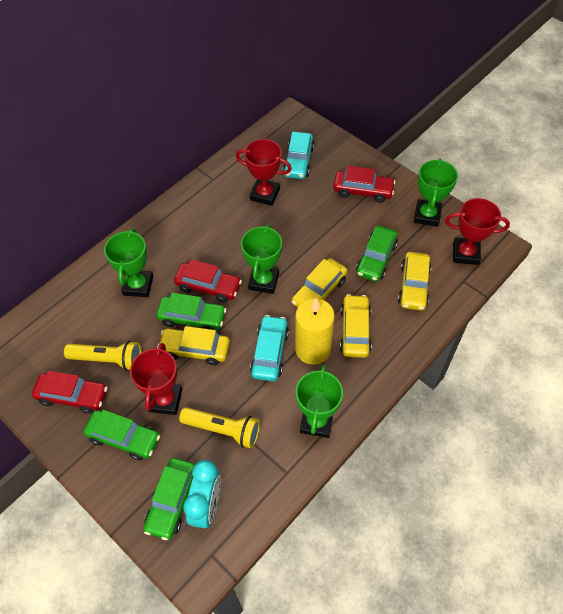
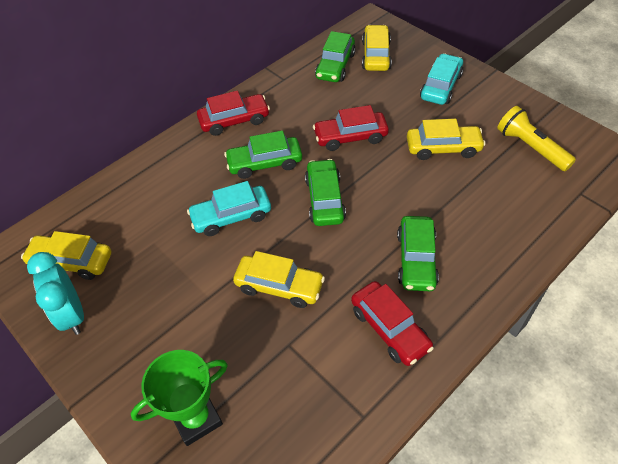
green trophy: [104,229,153,297] [241,224,282,294] [296,365,343,438] [414,159,458,227] = 4 -> [131,350,228,446] = 1
red trophy: [130,343,182,415] [236,139,292,206] [445,198,510,265] = 3 -> none = 0
yellow candle: [295,298,335,365] = 1 -> none = 0
yellow flashlight: [64,341,141,371] [179,407,260,449] = 2 -> [498,106,576,171] = 1

